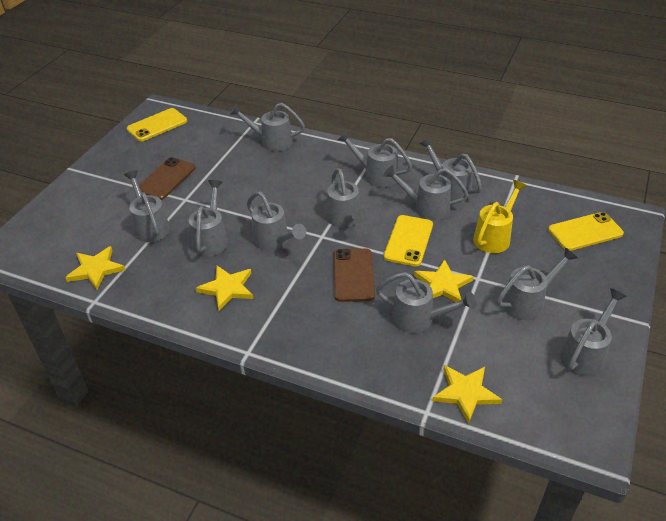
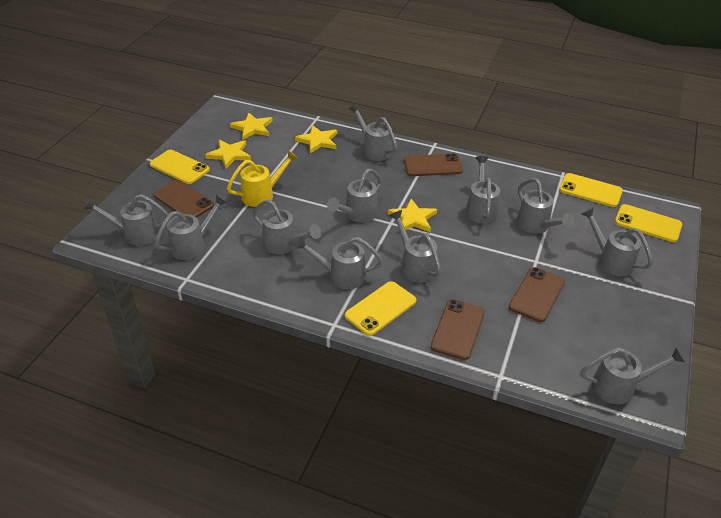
brown phone: [139,157,196,200] [334,248,375,302] = 2 -> [154,180,214,218] [404,153,463,176] [431,299,485,360] [509,267,565,322] = 4
yellow phone: [127,108,187,141] [384,215,433,266] [548,212,624,251] = 3 -> [150,150,210,184] [345,281,416,336] [559,173,623,207] [615,204,682,242] = 4

